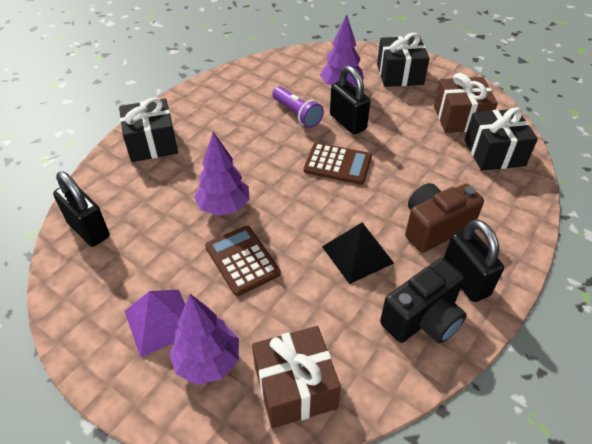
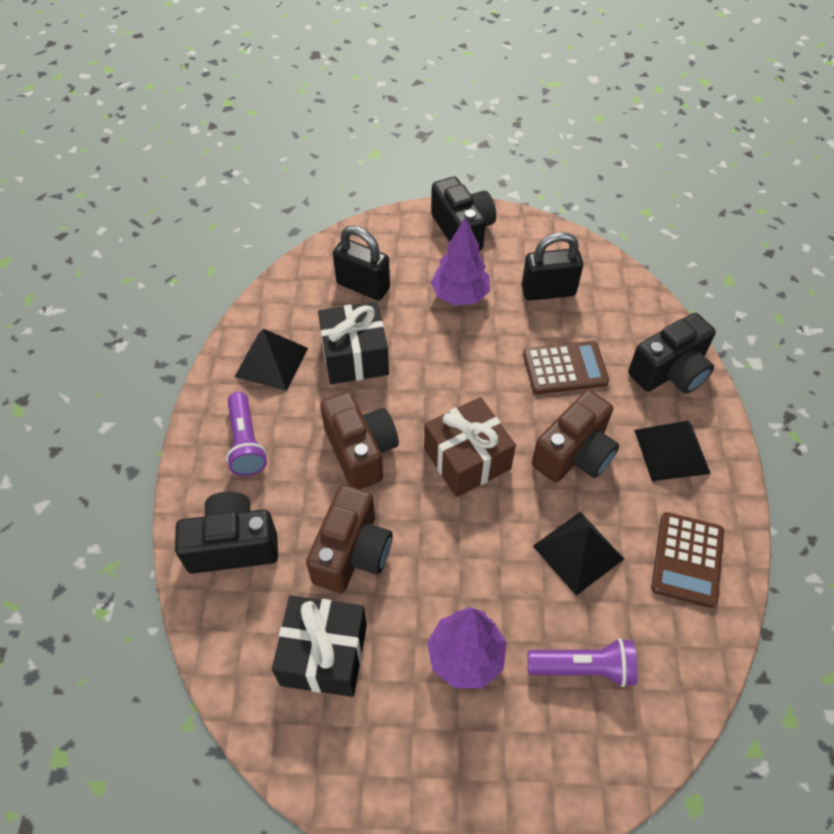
black camera: [380,258,467,344] = 1 -> [175,491,278,574] [431,176,496,251] [628,313,716,394] = 3
black gift: [119,97,178,162] [377,33,430,87] [465,107,538,171] = 3 -> [272,595,367,697] [318,302,389,384] = 2
black padlock: [53,171,110,247] [330,66,370,135] [444,219,504,302] = 3 -> [333,226,390,301] [522,232,583,301] = 2
black pyramid: [322,222,394,284] = 1 -> [235,329,308,391] [533,512,624,596] [634,421,711,481] = 3
brown camera: [405,183,484,252] = 1 -> [306,485,393,593] [320,392,399,489] [532,390,619,483] = 3
brown gift: [252,326,341,428] [434,73,498,133] = 2 -> [424,397,516,497] = 1
purple flashlight: [272,86,324,128] = 1 -> [226,392,267,476] [527,638,637,687] = 2
purple pyramid: [125,290,185,357] = 1 -> none = 0
purple tree: [169,294,239,385] [194,132,250,216] [320,14,364,86] = 3 -> [427,607,507,688] [431,217,490,306] = 2

